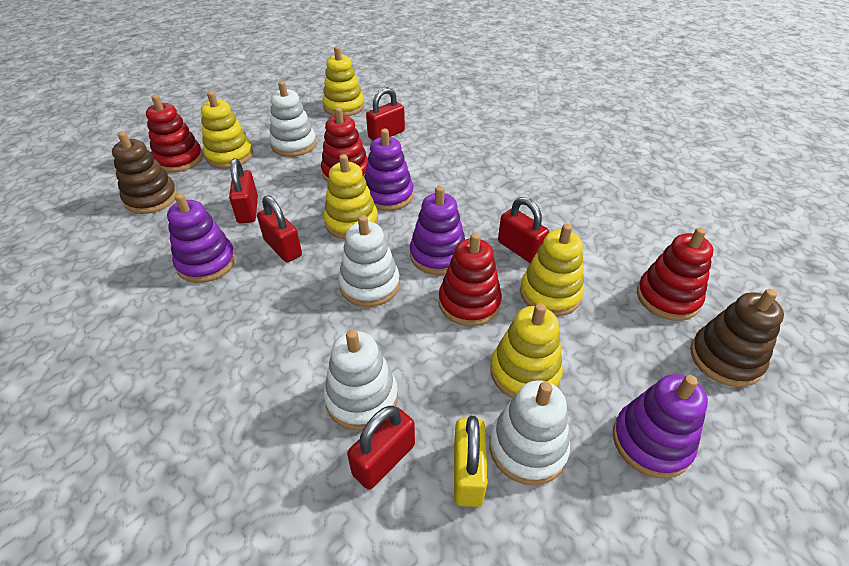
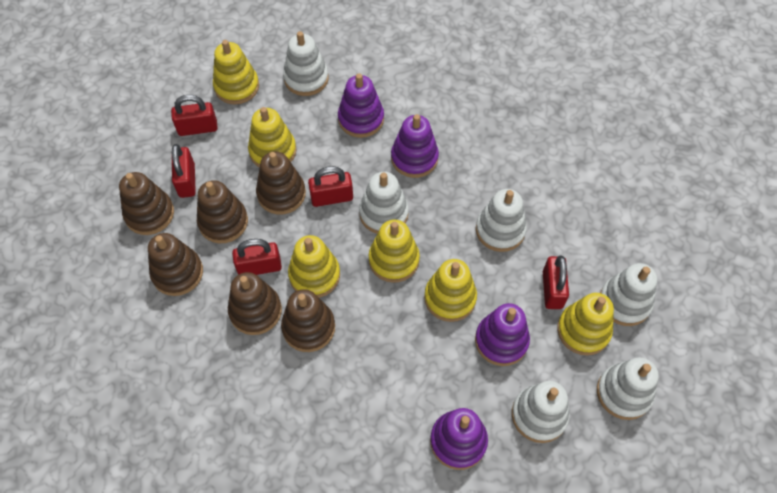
brown stacking toy: [112,131,177,214] [690,289,784,387] = 2 -> [119,172,174,235] [148,233,203,296] [197,180,248,243] [228,272,282,335] [256,152,306,214] [281,289,335,352] = 6
red stacking toy: [146,95,203,172] [321,107,368,182] [438,233,502,326] [637,227,713,321] = 4 -> none = 0
white stacking toy: [269,81,317,157] [324,329,398,430] [338,215,400,307] [489,380,570,485] = 4 -> [283,31,329,96] [359,172,409,234] [476,189,527,252] [512,381,570,443] [597,358,659,420] [600,263,657,326] = 6
yellow padlock: [454,416,488,507] = 1 -> none = 0
yellow stacking toy: [201,91,253,169] [322,46,364,116] [324,154,378,239] [491,303,563,399] [520,224,584,316] = 5 -> [213,40,259,105] [248,107,296,168] [288,235,340,298] [369,219,420,283] [424,259,477,322] [557,293,614,355] = 6

